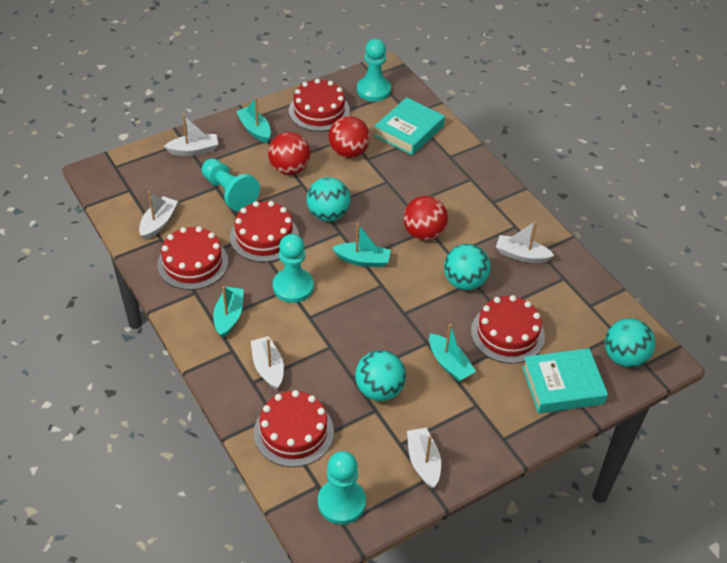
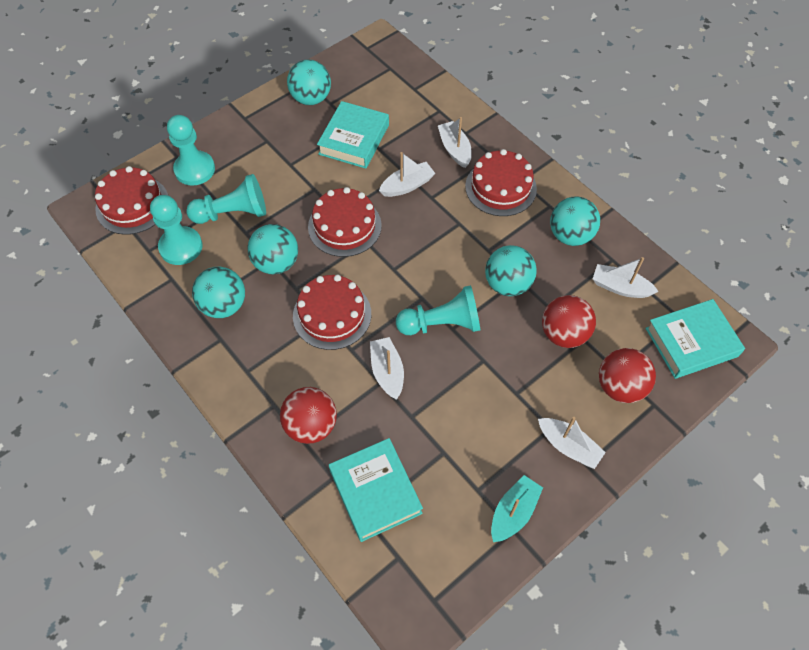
red cake: [157,226,228,290] [230,201,299,262] [254,390,334,467] [289,79,350,131] [471,295,545,364] = 5 -> [95,166,168,235] [293,275,371,350] [308,187,382,257] [465,149,537,216] = 4
turquoise ball: [306,177,350,221] [355,350,406,401] [444,244,490,290] [605,318,655,368] = 4 -> [192,267,245,318] [248,224,298,274] [287,59,331,105] [485,245,537,296] [550,196,600,246] = 5
turquoise boat: [213,286,244,338] [236,97,271,143] [332,223,391,267] [429,324,476,382] = 4 -> [491,475,543,542] = 1
turquoise book: [374,97,445,155] [522,348,608,413] = 2 -> [317,101,389,169] [329,438,423,542] [645,299,745,379] = 3

